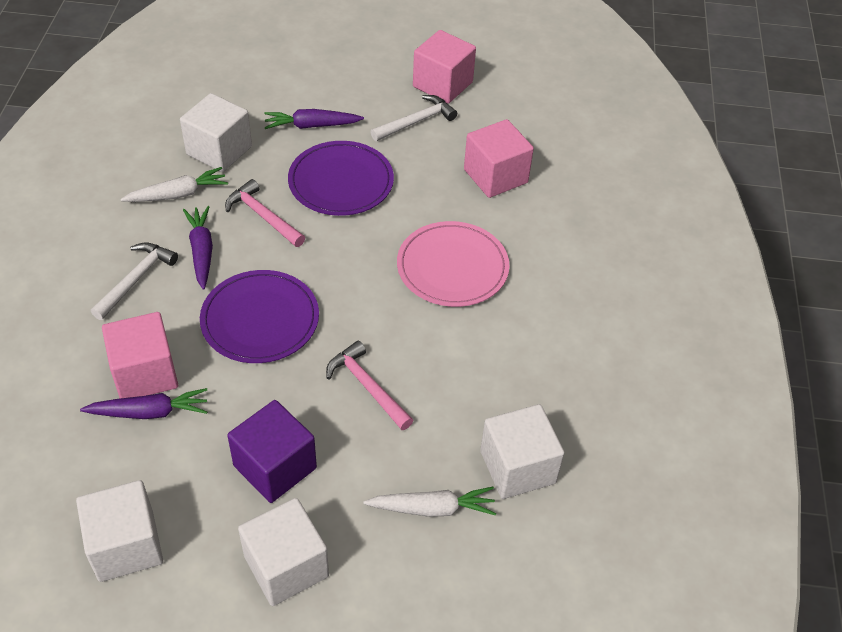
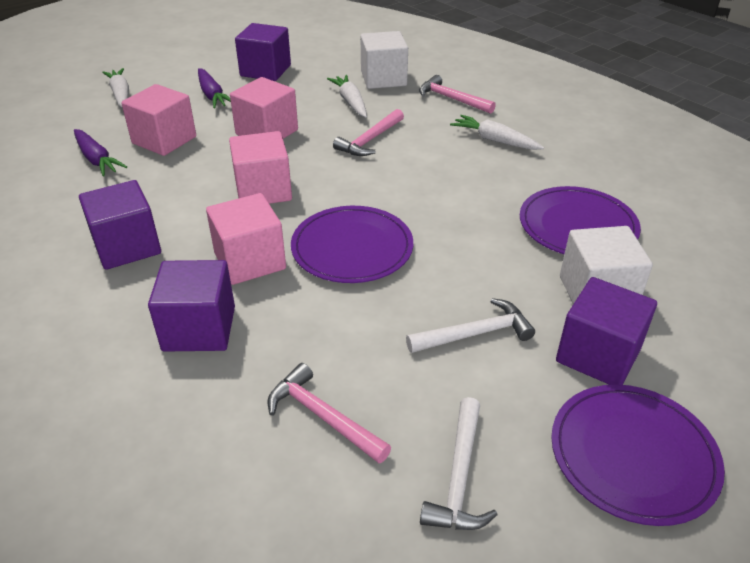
pink cube: [102,312,178,398] [413,30,476,104] [464,119,534,198] = 3 -> [121,84,196,156] [206,193,286,285] [229,131,292,204] [230,77,298,139] = 4
pink hammer: [225,179,305,247] [326,341,413,430] = 2 -> [267,363,391,463] [333,109,404,156] [419,75,496,114] = 3
pink plate: [397,221,510,307] = 1 -> none = 0
purple carrot: [80,388,207,419] [183,206,213,290] [265,109,364,129] = 3 -> [74,129,127,176] [198,68,231,108] = 2
purple cube: [227,400,317,503] = 1 -> [79,180,161,270] [148,260,235,352] [235,23,291,81] [556,277,657,385] = 4
purple plate: [200,270,319,363] [288,141,394,216] = 2 -> [291,206,413,283] [520,186,641,254] [551,384,725,526] = 3
white carrot: [120,167,228,202] [363,487,496,517] = 2 -> [102,68,129,108] [327,75,367,118] [450,115,544,150] = 3
white cube: [76,480,163,582] [180,93,252,172] [238,498,329,606] [480,404,564,499] = 4 -> [360,31,408,89] [560,226,653,304] = 2

